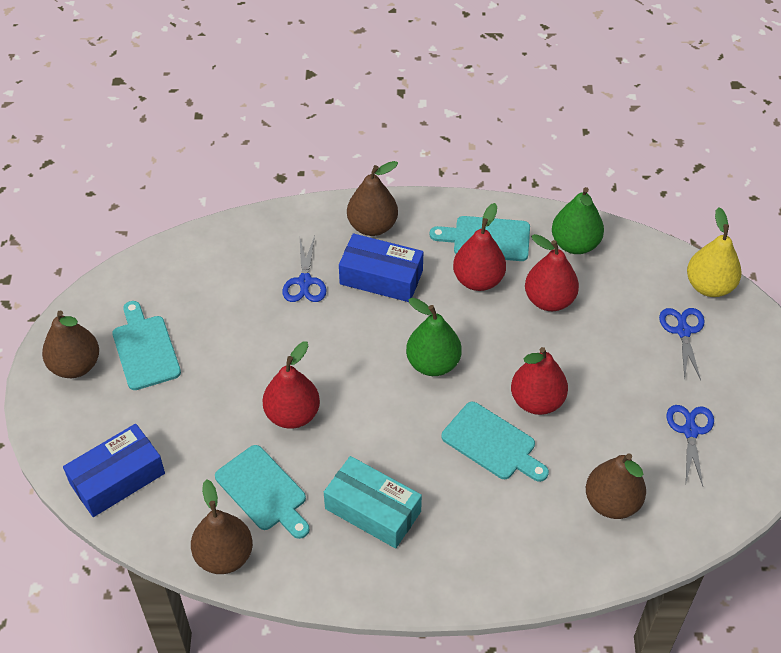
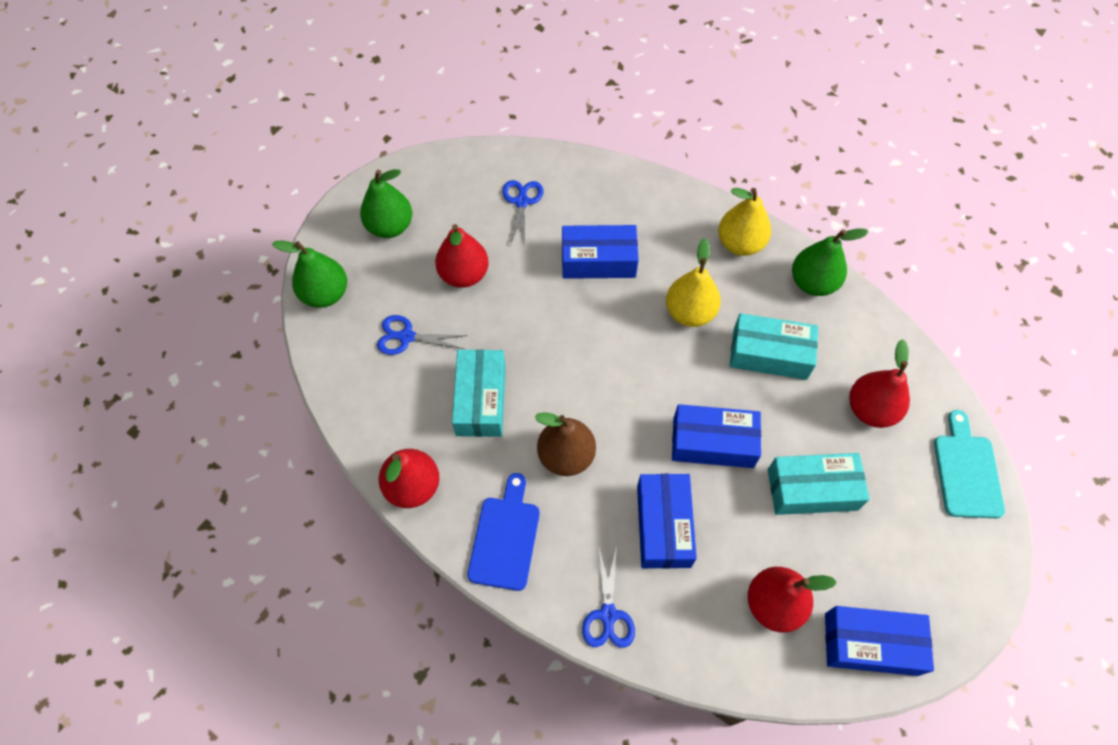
blue box: [63,424,165,517] [339,233,423,302] = 2 -> [562,225,639,279] [637,474,697,569] [672,404,761,468] [825,606,934,676] = 4
blue cutting board: none = 0 -> [467,473,540,591] = 1
brown pear: [42,311,99,378] [191,479,253,574] [347,161,398,236] [586,454,646,519] = 4 -> [535,412,596,476] = 1
green pear: [406,298,462,376] [552,187,604,254] = 2 -> [272,240,347,308] [360,169,412,238] [792,228,869,296] = 3
turquoise box: [324,456,422,549] = 1 -> [452,349,505,437] [730,313,818,380] [768,453,870,515] = 3
turquoise cutting board: [112,301,181,390] [215,445,310,539] [430,216,530,261] [441,402,549,482] = 4 -> [934,410,1005,518] = 1
yellow pear: [687,207,742,297] = 1 -> [666,238,721,327] [718,188,771,256] = 2

